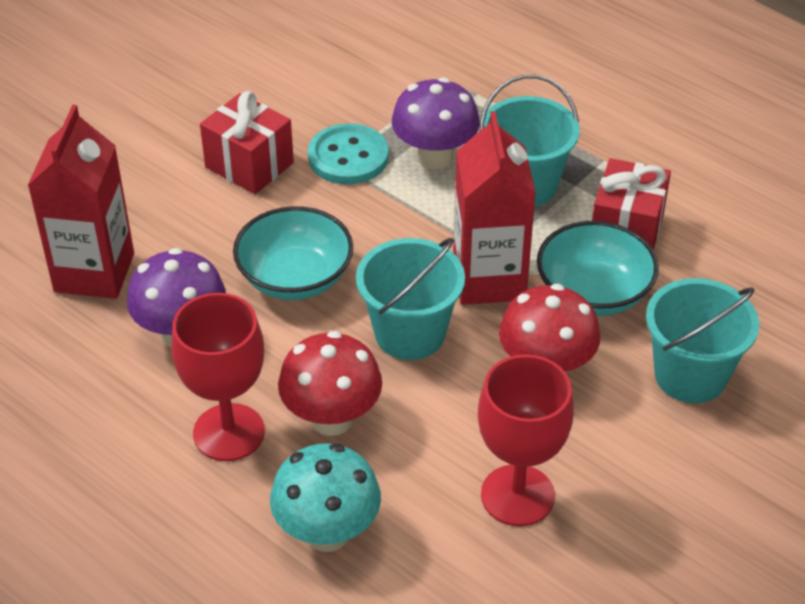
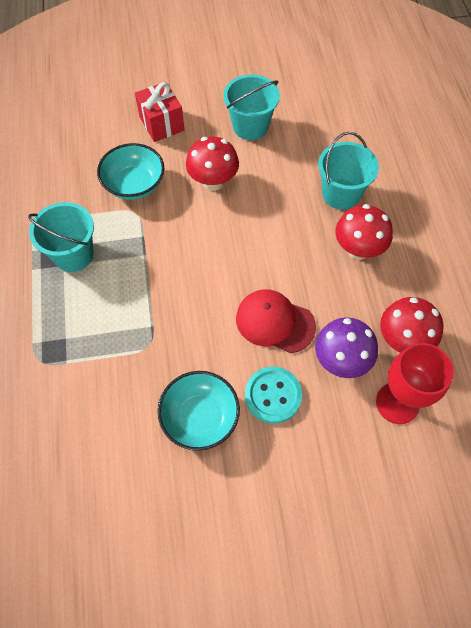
purple mushroom: [127,248,226,347] [392,77,480,170] = 2 -> [315,317,378,378] = 1
red cap: none = 0 -> [236,289,316,353] = 1
red carton: [27,105,134,299] [453,111,536,305] = 2 -> none = 0
red gift: [200,91,294,194] [592,158,671,250] = 2 -> [135,82,184,142] = 1
red goblet: [171,293,265,461] [478,354,574,526] = 2 -> [376,343,454,424] = 1
red mushroom: [278,331,382,436] [499,284,600,374] = 2 -> [186,136,239,191] [335,204,393,260] [380,297,444,353] = 3
turquoise mushroom: [270,443,381,552] = 1 -> none = 0

